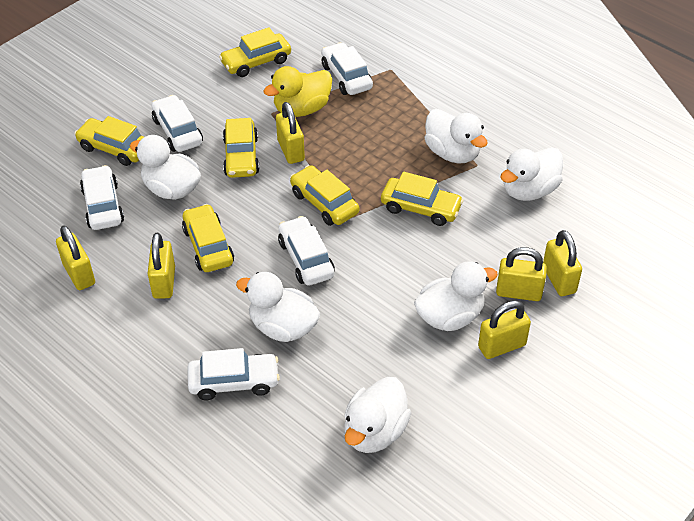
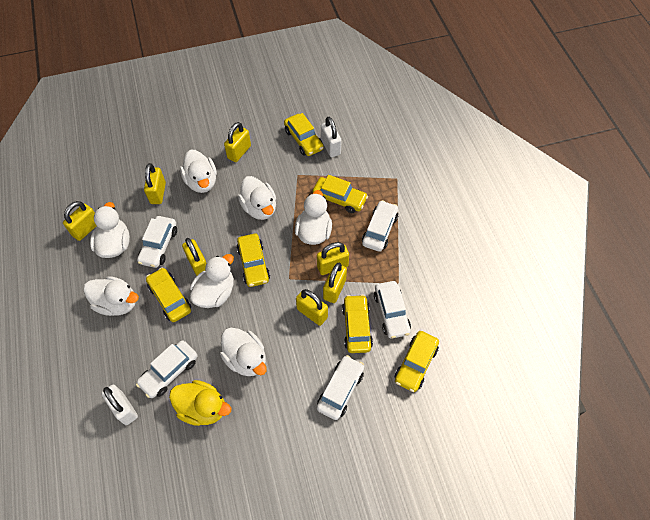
white duck: [130,135,201,200] [236,272,320,342] [344,377,411,453] [414,261,498,331] [425,109,488,164] [500,147,563,201] = 6 -> [84,276,139,316] [90,202,130,258] [180,150,217,193] [190,254,234,308] [220,327,267,376] [238,176,276,220] [295,190,332,245] = 7
white padlock: none = 0 -> [101,384,138,425] [321,117,342,157] = 2
yellow padlock: [56,226,95,290] [148,233,175,299] [276,102,305,164] [478,300,531,359] [496,247,547,301] [543,230,582,296] = 6 -> [63,201,97,241] [144,163,166,204] [182,238,207,276] [224,122,251,162] [296,289,328,326] [317,242,349,275] [323,263,347,303] = 7

